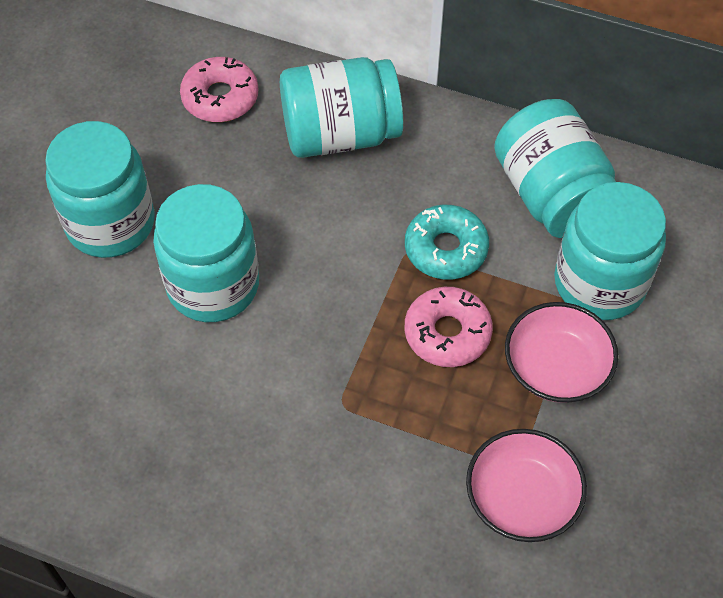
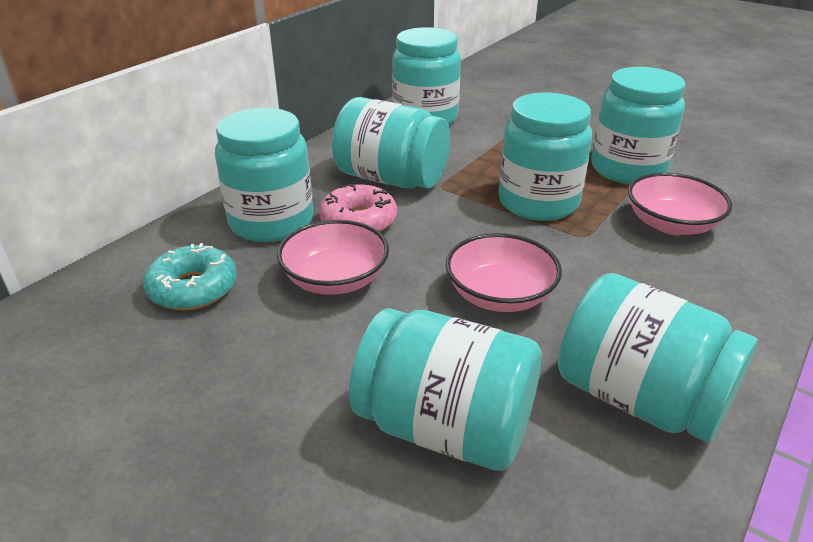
pink bowl: [466,429,587,542] [505,302,618,403] = 2 -> [277,220,389,295] [446,233,562,312] [628,173,732,235] = 3
pink donut: [180,57,258,122] [404,287,493,367] = 2 -> [319,184,397,232] = 1
turquoise jar: [45,121,155,258] [153,184,259,322] [280,57,403,158] [494,99,616,238] [554,182,666,320] = 5 -> [215,108,313,242] [332,97,450,189] [349,308,541,471] [392,27,461,125] [498,92,592,221] [558,273,758,443] [591,67,685,184] = 7

